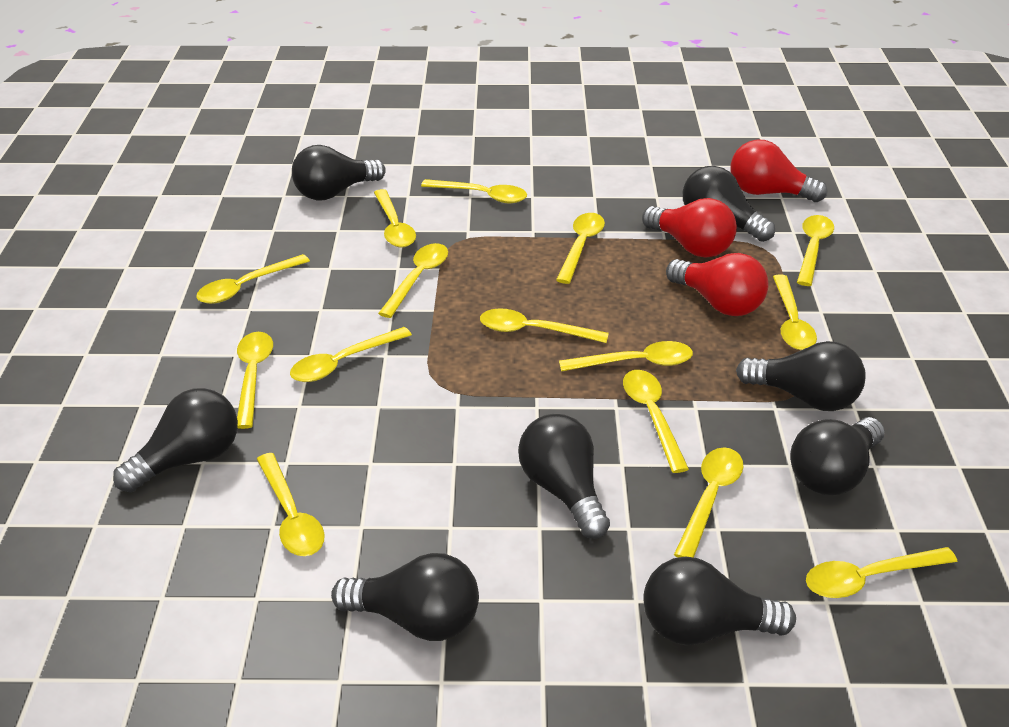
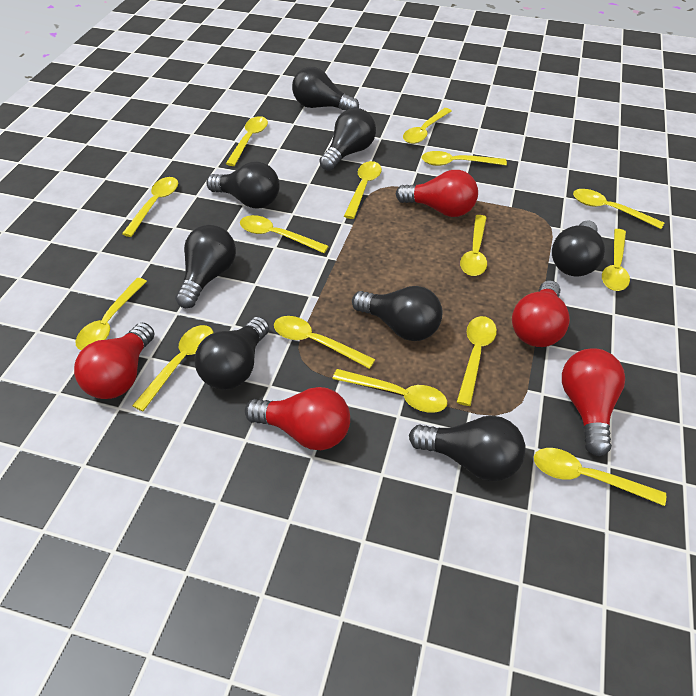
red light bulb: [642,198,737,258] [666,253,769,316] [731,139,827,202] = 3 -> [74,323,154,399] [245,387,350,450] [396,170,478,217] [512,280,570,347] [562,348,625,456] = 5

